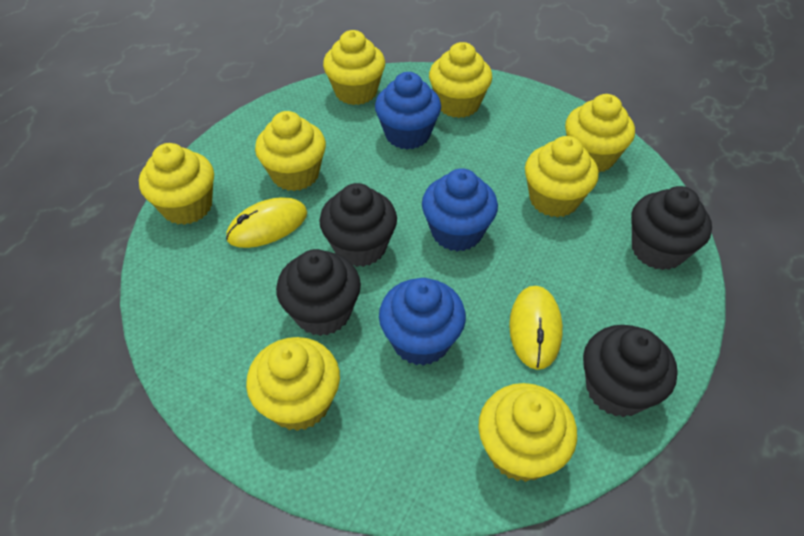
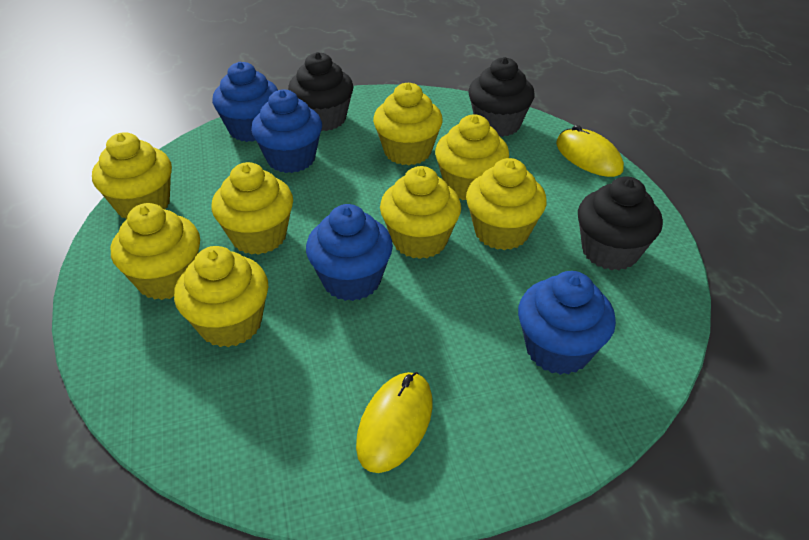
black cupcake: [276,249,361,336] [319,183,397,267] [583,325,678,417] [631,186,712,270] = 4 -> [288,52,354,131] [468,57,535,137] [578,176,663,270] = 3
blue cupcake: [375,72,441,149] [379,278,466,366] [422,168,498,252] = 3 -> [212,62,278,142] [251,89,322,173] [306,204,393,301] [518,271,616,375] = 4

